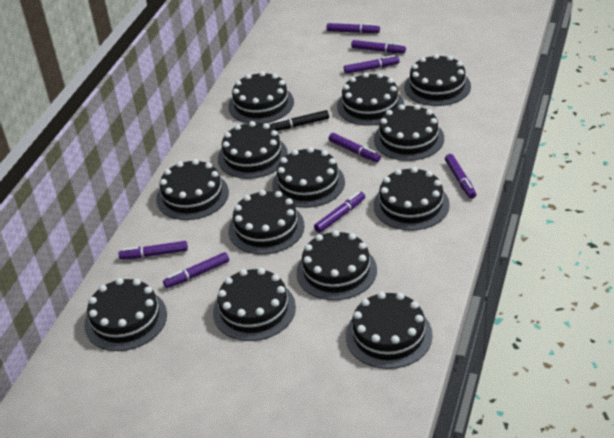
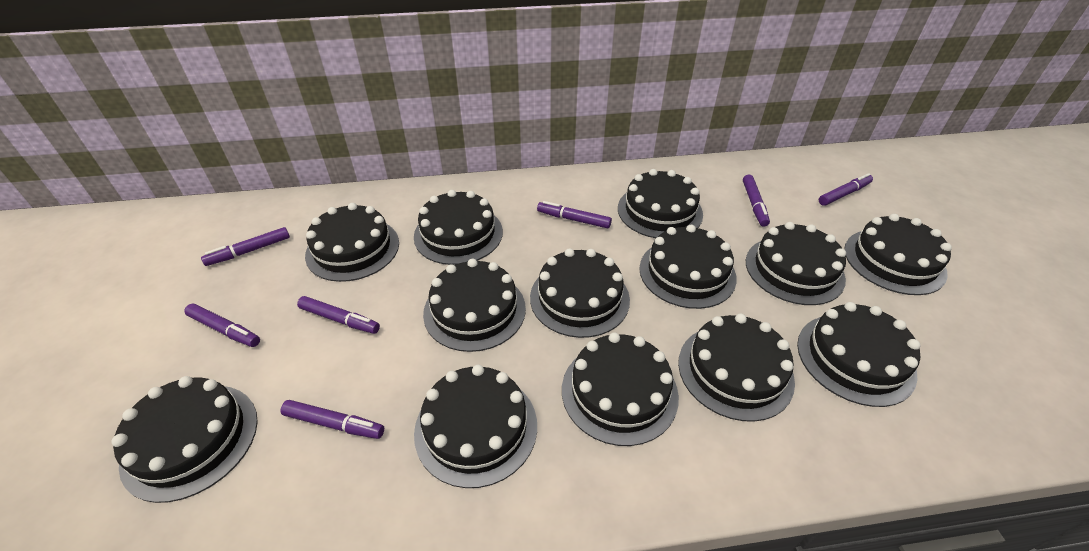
black marker: [270,110,329,131] = 1 -> none = 0
purple marker: [118,241,188,260] [163,252,229,288] [314,192,365,233] [326,23,380,33] [328,133,381,162] [344,55,400,74] [351,40,406,53] [445,154,476,199] = 8 -> [184,304,260,347] [201,227,290,266] [281,400,384,439] [297,296,380,334] [537,201,612,228] [743,175,770,227] [819,173,873,206] = 7

